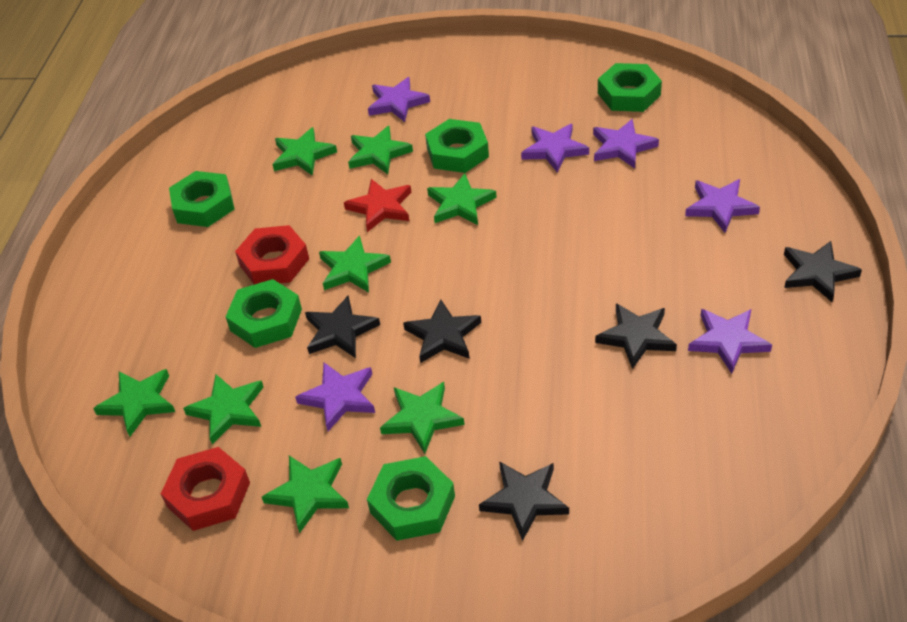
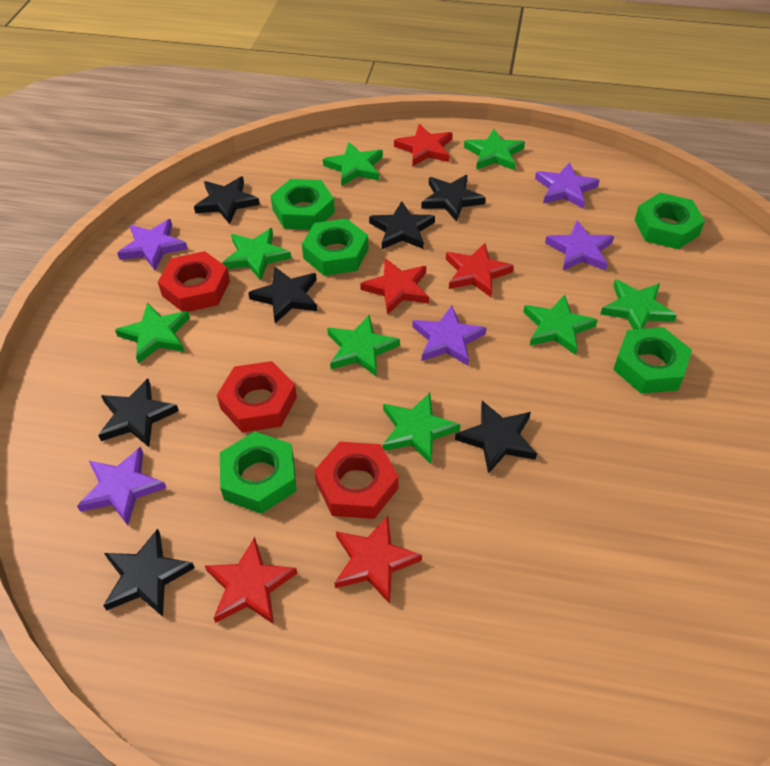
black star: [305,295,380,358] [403,299,481,363] [479,461,569,541] [595,303,677,369] [784,241,862,302] = 5 -> [98,378,179,447] [103,529,195,617] [194,176,260,224] [248,267,317,323] [369,201,435,249] [421,175,486,222] [455,401,537,474] = 7
purple star: [295,363,375,431] [368,77,430,122] [521,124,589,173] [593,119,659,169] [685,179,760,233] [688,309,772,374] = 6 -> [77,447,166,525] [117,219,188,270] [412,305,486,366] [535,162,600,208] [545,221,614,271] = 5
red nut: [161,447,250,531] [235,225,309,285] = 2 -> [158,251,230,312] [217,361,297,432] [314,442,398,519] = 3
red star: [344,179,411,232] = 1 -> [205,537,297,624] [335,516,422,604] [360,258,429,315] [394,124,453,167] [446,243,514,297] = 5

